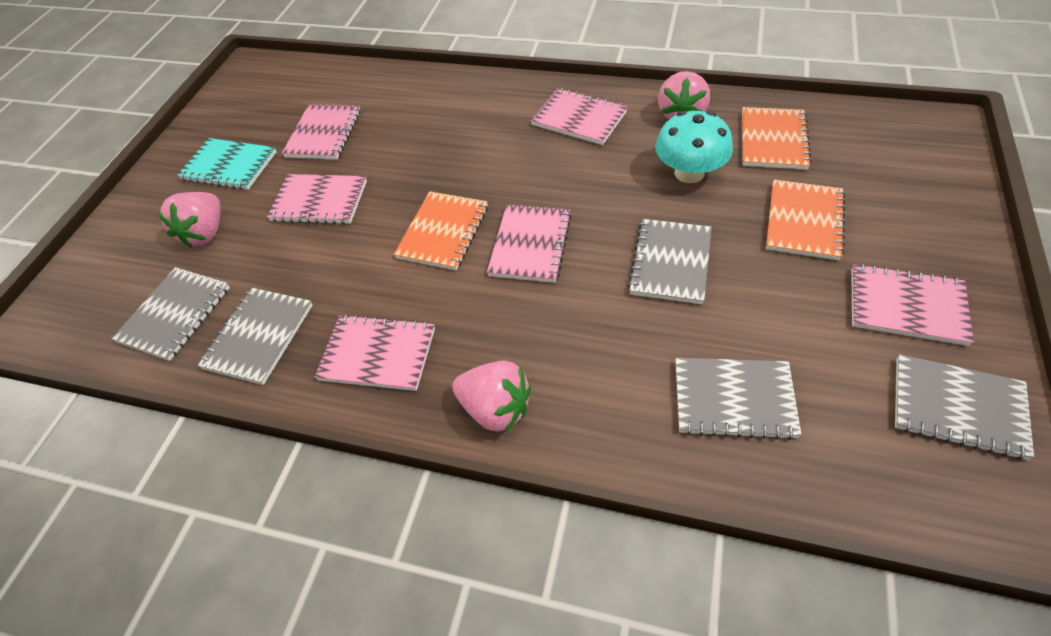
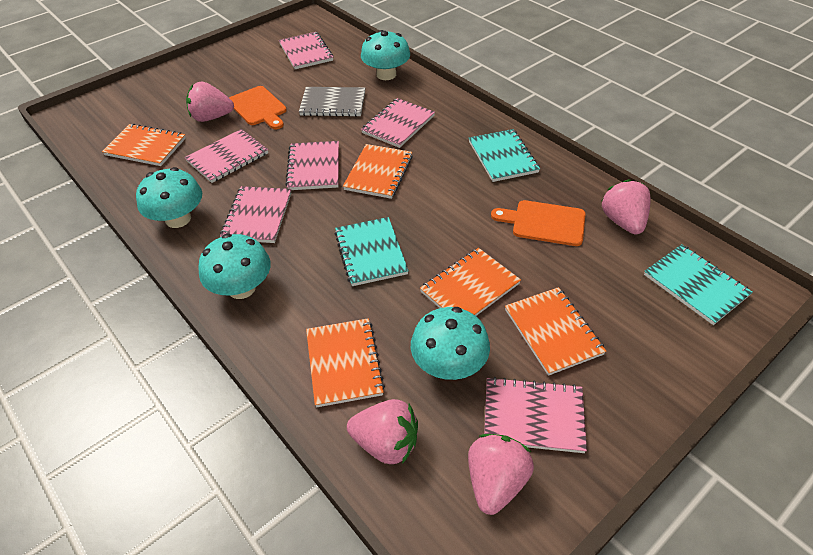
grey notebook: [112,267,230,361] [198,288,313,385] [628,219,712,304] [675,358,802,440] [895,354,1034,460] = 5 -> [299,87,365,117] = 1
orange cutting board: none = 0 -> [229,86,287,129] [491,200,586,246] = 2
orange notebook: [394,191,488,270] [742,107,812,170] [766,180,845,260] = 3 -> [102,124,186,166] [306,318,385,407] [343,144,413,199] [420,248,521,316] [505,287,606,376] = 5
pink strawberry: [157,192,221,248] [452,361,531,433] [658,71,710,119] = 3 -> [186,81,234,122] [347,399,418,464] [468,434,534,515] [602,180,651,234] = 4
turquoise mushroom: [655,111,733,183] = 1 -> [136,167,202,228] [198,234,271,299] [361,30,410,80] [411,307,490,380] = 4
turquoise notebook: [177,138,277,190] = 1 -> [335,217,409,286] [469,129,540,182] [644,244,752,325] = 3

